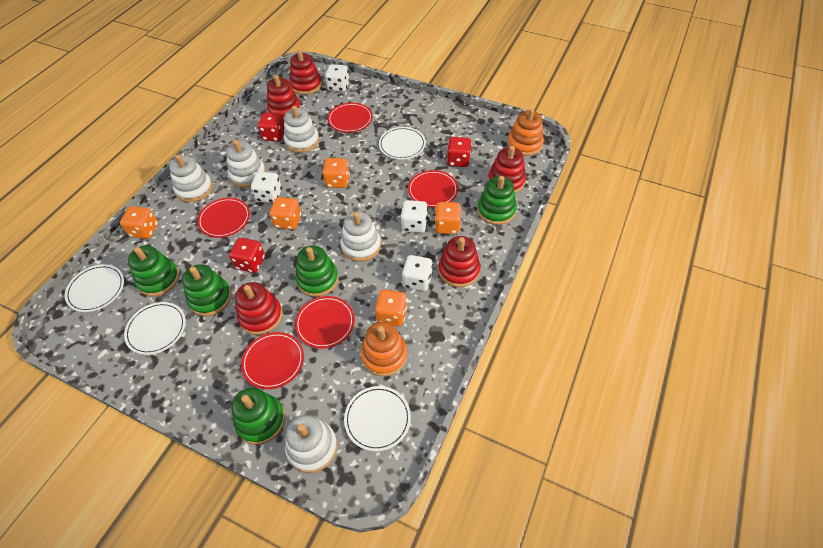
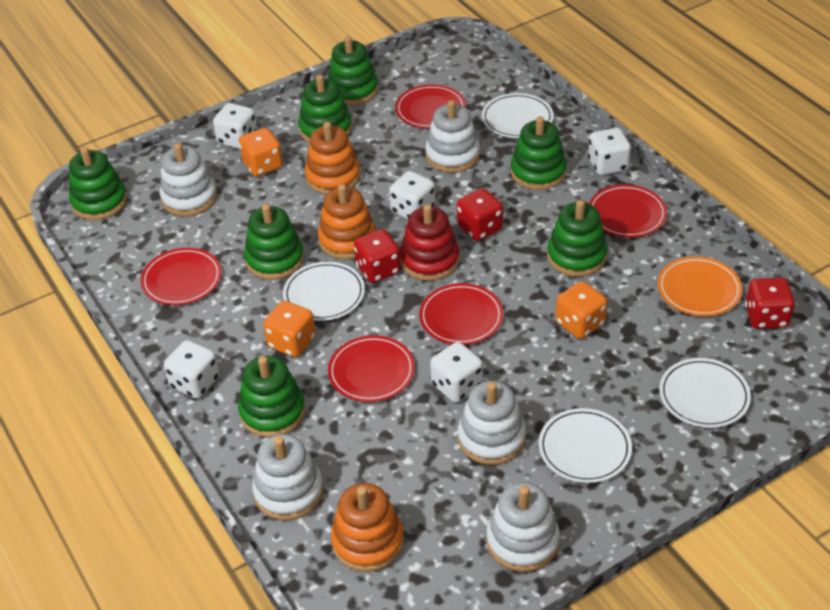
green stacking toy: [128,246,179,296] [182,264,232,316] [232,388,285,445] [295,246,339,297] [477,176,517,225] = 5 -> [69,147,127,220] [238,356,305,438] [244,204,304,280] [298,74,352,143] [327,36,378,105] [511,116,566,190] [547,200,608,277] = 7
orange dice: [120,206,158,239] [270,197,301,230] [323,158,350,188] [375,290,407,327] [435,202,461,234] = 5 -> [239,128,283,176] [263,301,315,357] [556,281,607,339] = 3
orange plate: none = 0 -> [658,257,742,316] = 1
orange stacking toy: [361,322,407,376] [508,108,544,156] = 2 -> [305,122,361,194] [318,184,376,260] [331,483,404,572] = 3
red stacking toy: [235,282,283,335] [267,75,301,121] [290,50,322,95] [439,236,480,287] [488,146,526,193] = 5 -> [400,204,460,281] = 1
white dice: [251,172,282,203] [325,64,350,92] [401,200,428,233] [402,255,433,291] = 4 -> [164,340,219,399] [213,103,257,149] [389,171,435,219] [430,342,483,403] [588,128,631,175] = 5

